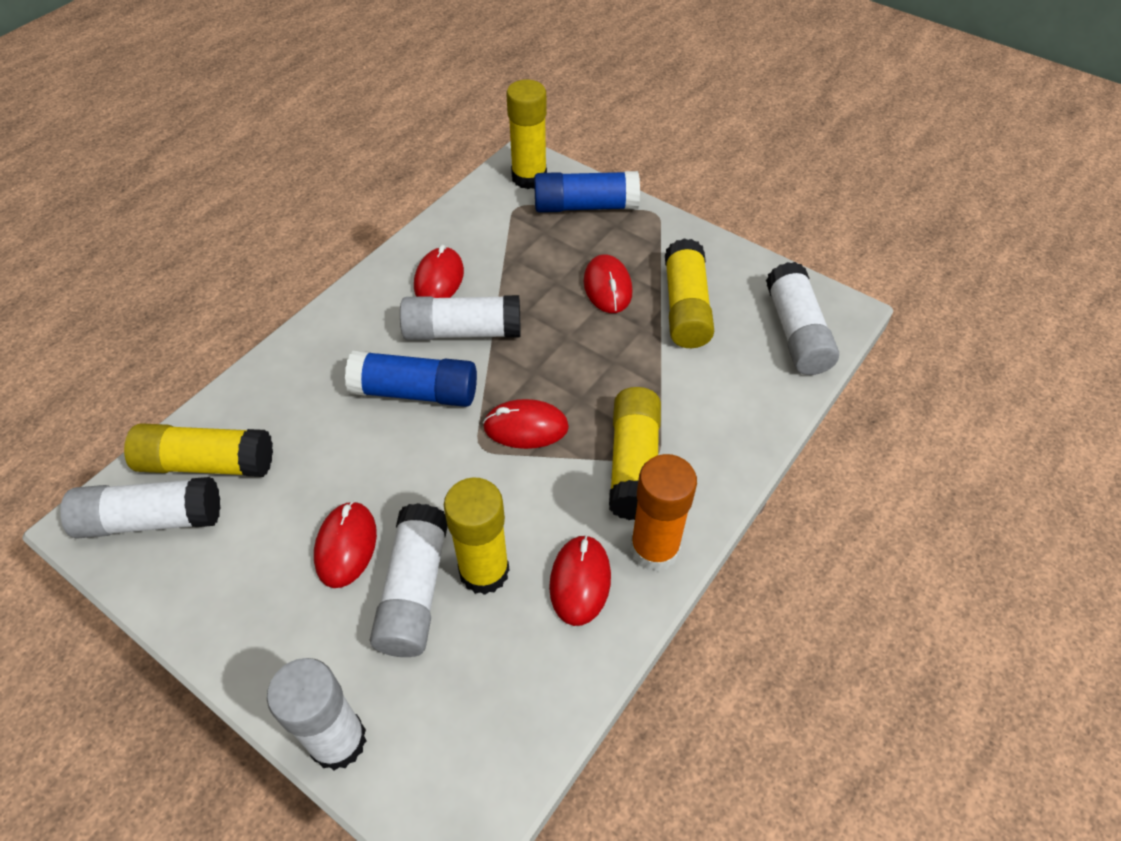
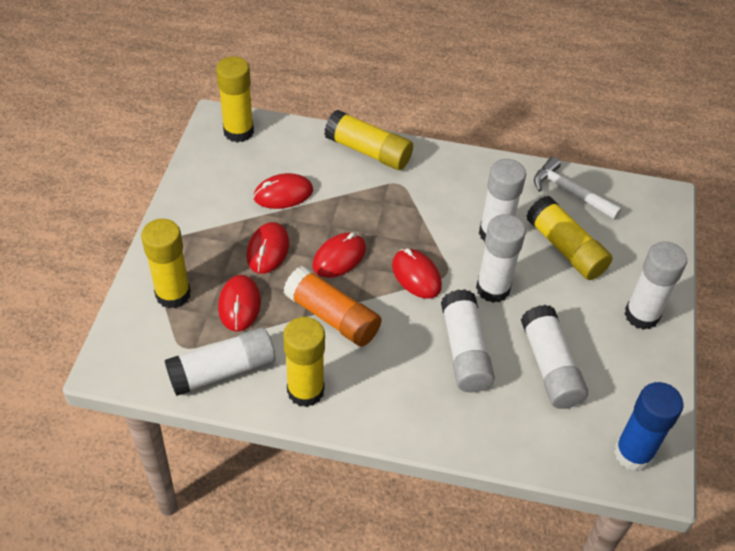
blue glue stick: [345,351,477,407] [534,171,640,213] = 2 -> [614,382,683,471] = 1
white glue stick: [60,477,221,539] [267,658,366,770] [370,503,448,657] [400,295,520,340] [766,262,839,375] = 5 -> [165,327,275,396] [441,289,495,393] [476,214,526,303] [479,159,526,242] [521,305,588,409] [625,242,687,330] = 6
white hammer: none = 0 -> [534,157,622,220] = 1

